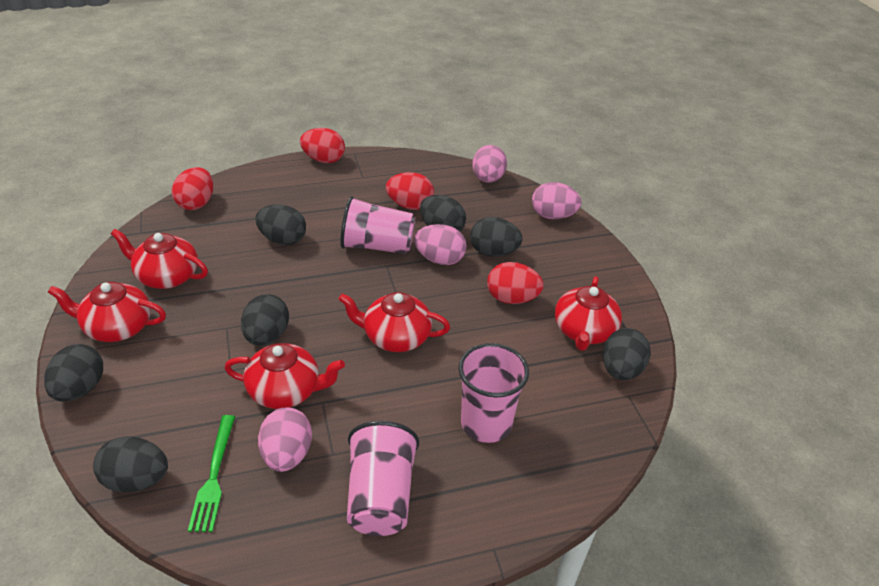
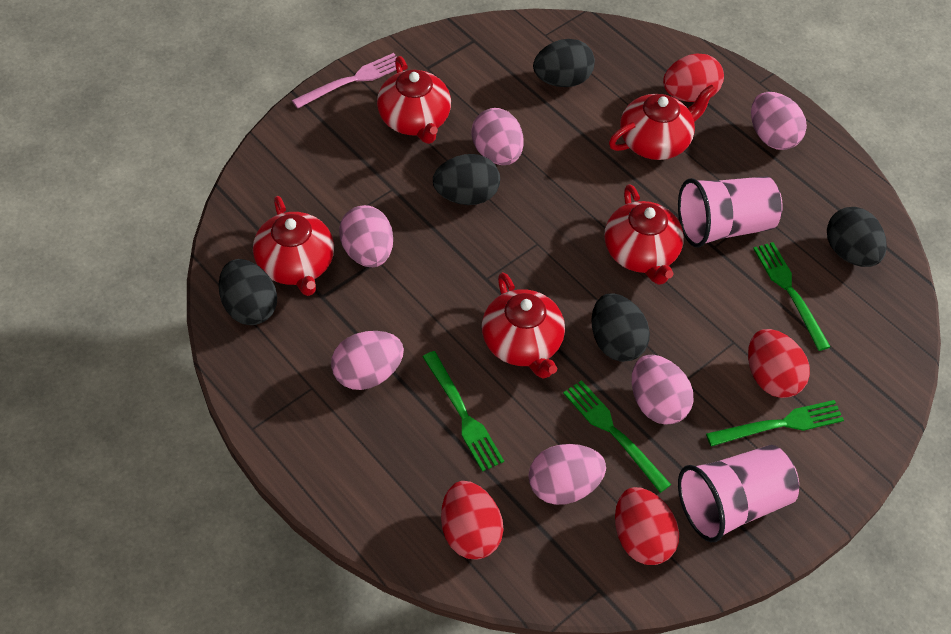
black egg: [44,344,103,401] [93,436,168,493] [241,294,289,346] [255,204,306,245] [420,195,466,232] [470,217,522,257] [603,328,651,380] = 7 -> [219,259,277,325] [433,154,500,205] [533,39,595,87] [592,293,650,362] [827,207,887,267] = 5
green fork: [188,415,235,532] = 1 -> [422,351,504,472] [563,380,671,493] [706,400,844,446] [753,242,831,351] = 4
pink cup: [340,196,415,254] [347,421,419,536] [458,343,529,443] = 3 -> [678,176,783,247] [678,445,799,542] = 2
pink egg: [258,407,312,472] [414,224,467,265] [472,145,507,183] [532,182,582,219] = 4 -> [331,331,404,390] [339,205,393,267] [471,108,524,165] [528,444,606,505] [632,355,694,425] [751,92,807,150] = 6
pink fork: none = 0 -> [292,53,397,109] = 1

